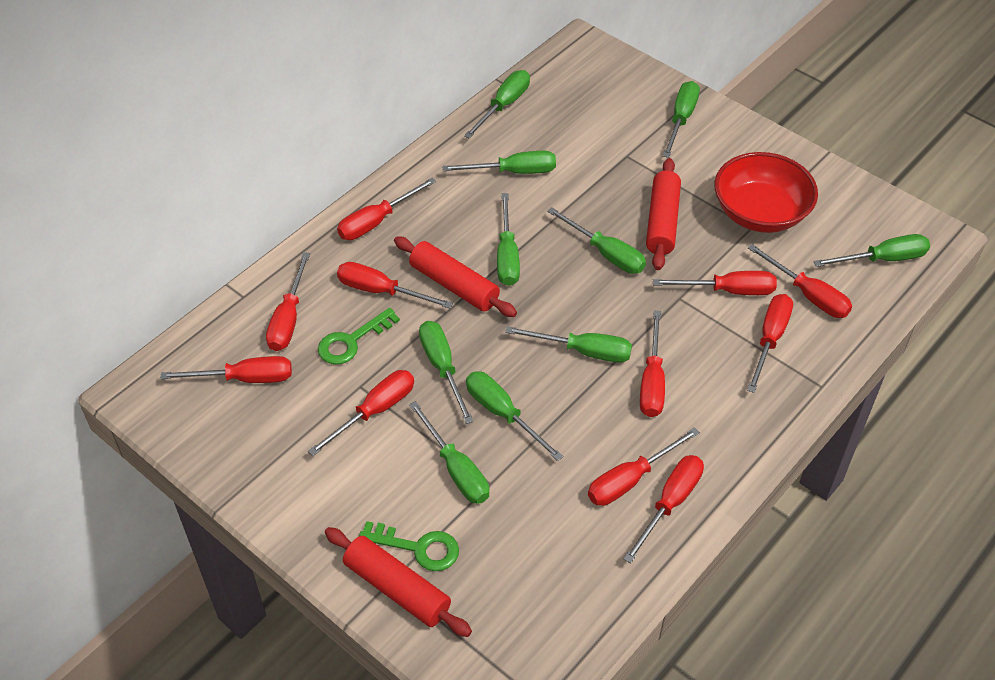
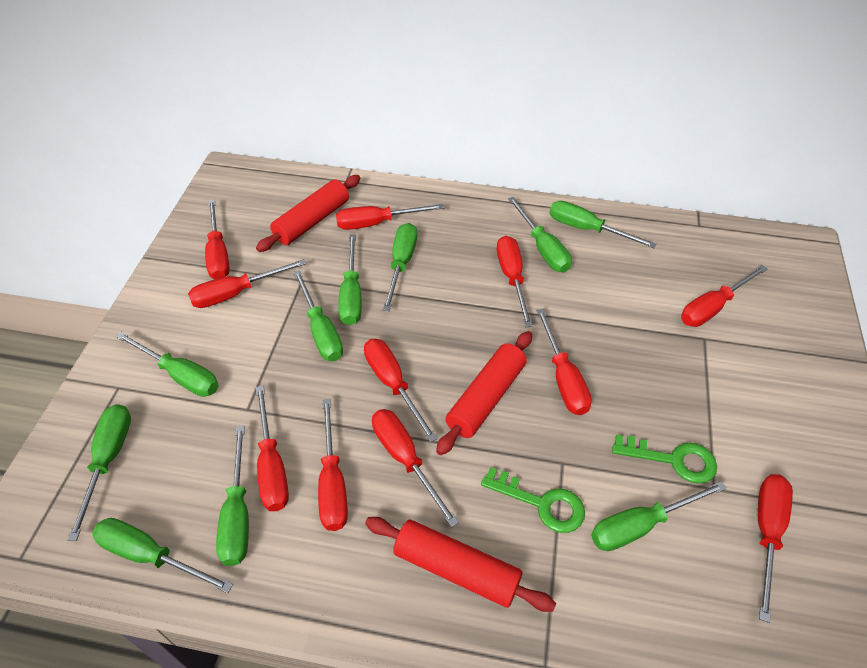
red bowl: [714,152,818,233] = 1 -> none = 0

